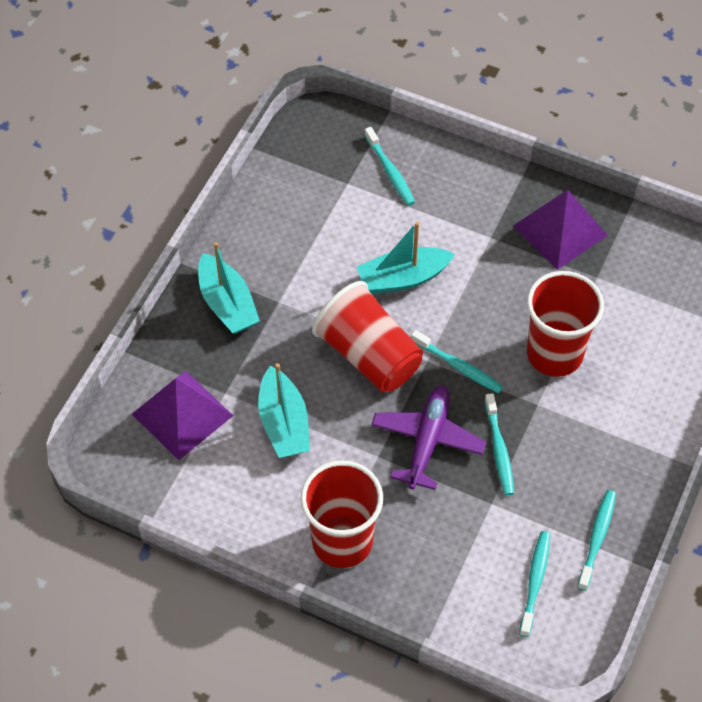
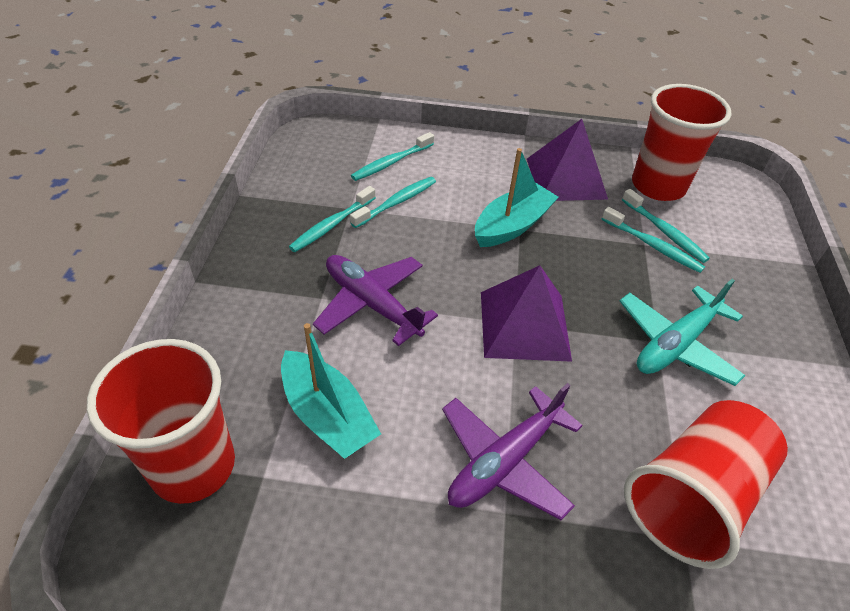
purple plane: [371,386,486,490] = 1 -> [313,255,438,346] [442,383,583,520] = 2
turquoise boat: [198,242,260,334] [258,363,310,458] [357,221,455,294] = 3 -> [281,323,381,459] [475,148,559,247] = 2
turquoise plane: none = 0 -> [620,279,746,386] = 1

